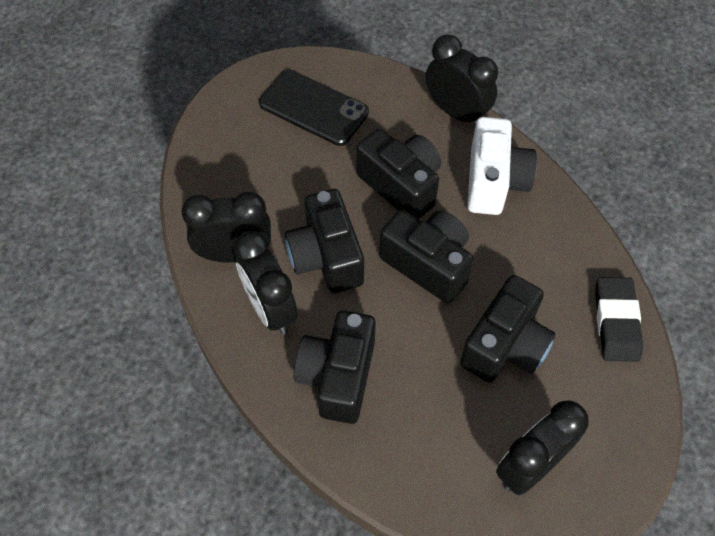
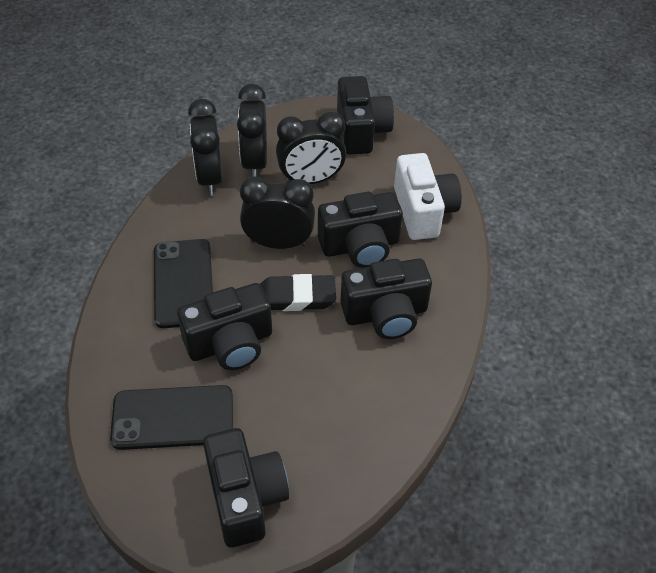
black phone: [259,70,369,146] = 1 -> [110,385,233,450] [154,239,213,328] = 2

